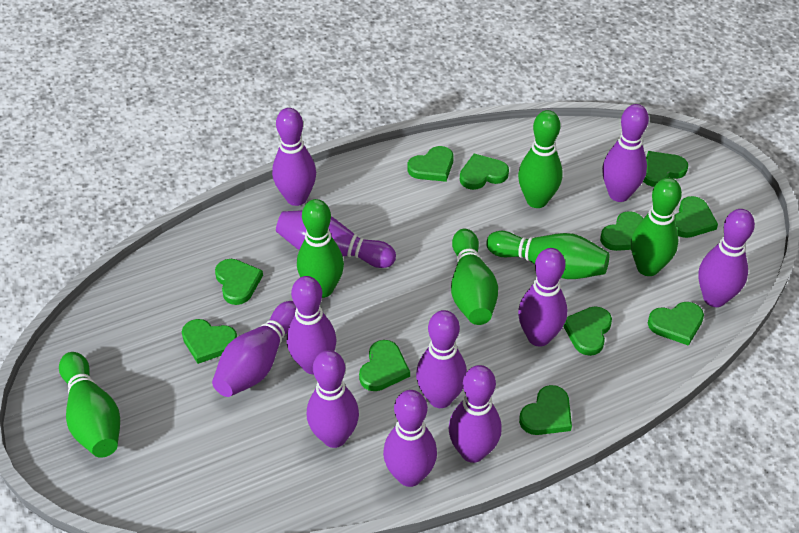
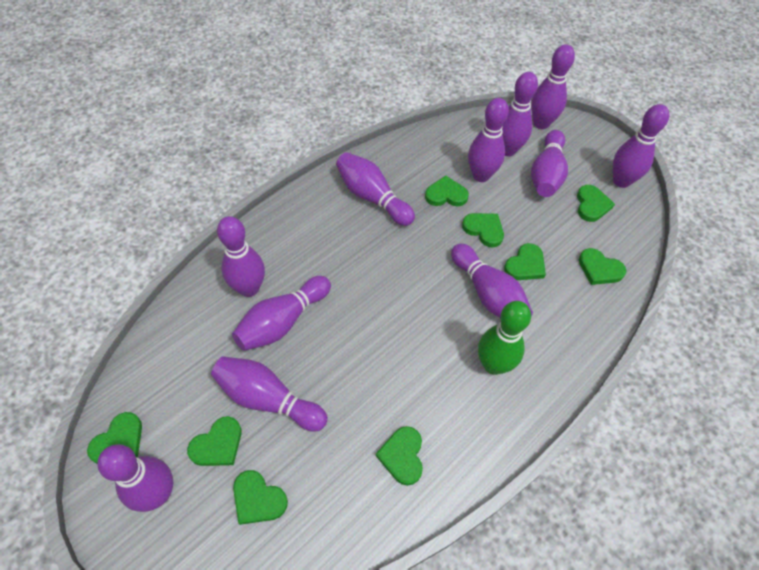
green bowling pin: [59,352,120,458] [297,199,344,298] [451,229,498,325] [486,231,609,279] [518,110,563,208] [631,178,682,276] = 6 -> [478,301,531,375] = 1
green heart: [182,319,237,364] [215,259,263,305] [359,340,410,391] [408,146,454,182] [460,154,509,190] [519,385,572,435] [563,306,612,356] [600,211,643,251] [643,151,688,187] [648,302,704,346] [674,196,718,238] = 11 -> [87,412,142,463] [187,416,241,466] [233,470,288,525] [376,426,423,486] [425,176,469,206] [462,213,504,247] [504,243,546,280] [577,185,615,222] [579,248,626,285] = 9

